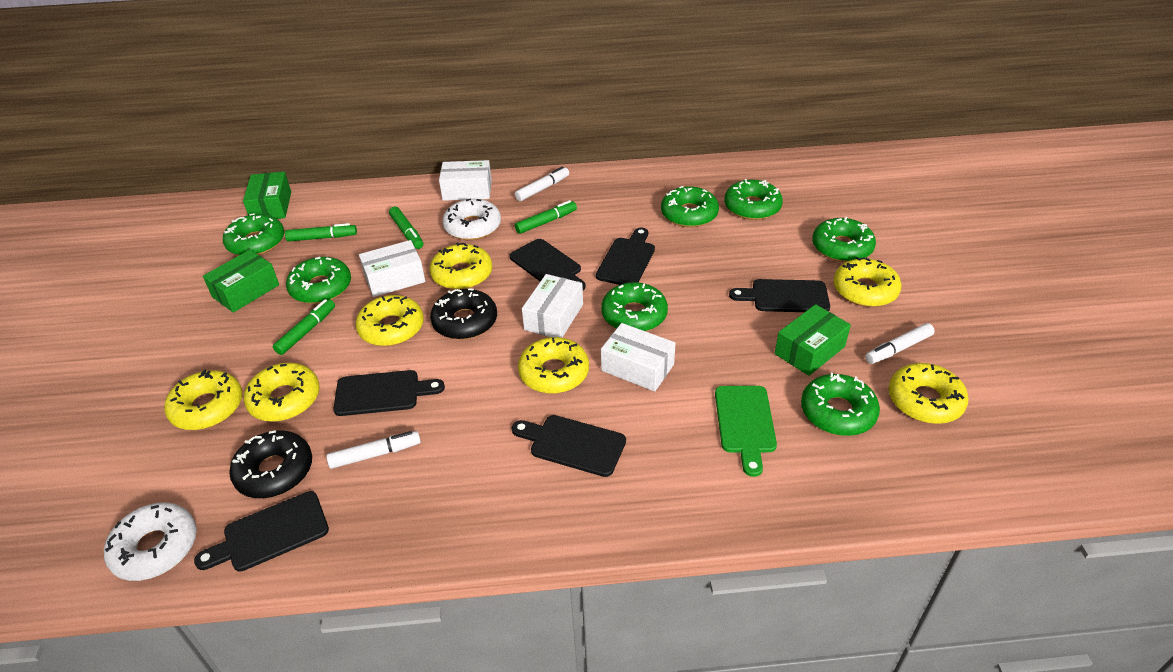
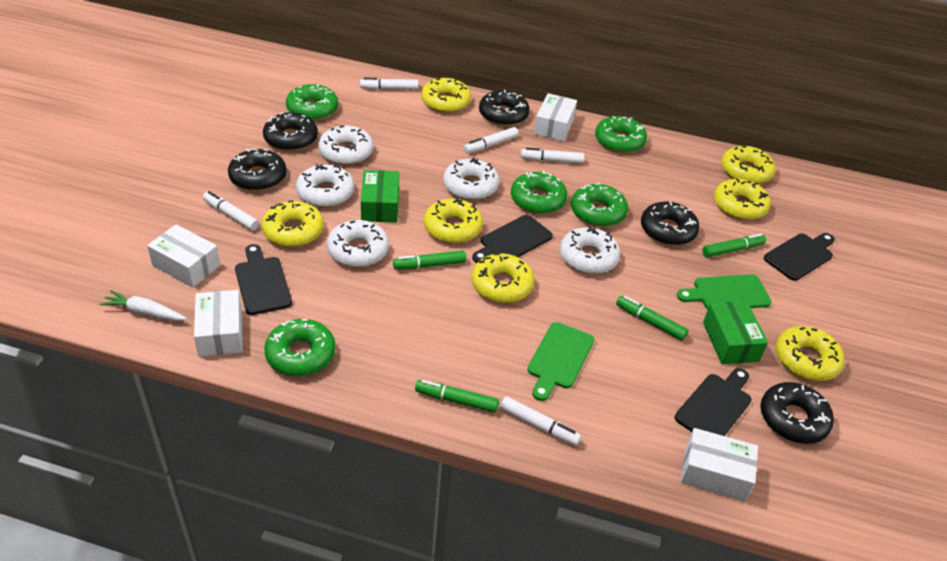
black cutting board: [194,491,329,572] [333,370,445,416] [510,239,586,290] [512,415,626,477] [596,228,655,285] [729,279,830,312] = 6 -> [235,244,292,315] [472,215,553,263] [675,368,751,436] [764,233,835,281] = 4
black donut: [229,430,312,498] [430,288,497,340] = 2 -> [228,149,287,191] [263,112,318,151] [479,90,530,126] [641,202,699,246] [760,382,834,444] = 5
green box: [203,250,279,313] [243,172,291,219] [775,304,851,376] = 3 -> [361,170,399,223] [703,301,768,364] = 2
green cutting board: [715,386,777,477] = 1 -> [527,322,594,401] [677,274,771,309] = 2
green donut: [223,213,284,255] [286,257,351,304] [601,282,668,331] [661,186,719,227] [724,179,783,220] [801,373,880,436] [812,217,876,262] = 7 -> [264,319,336,377] [286,84,338,120] [511,171,567,214] [571,183,628,227] [595,116,647,153] = 5
white carrot: none = 0 -> [99,290,187,321] = 1
white donut: [104,502,197,581] [443,198,501,240] = 2 -> [296,164,354,207] [318,125,373,165] [327,220,389,267] [443,157,499,200] [560,226,620,274] = 5
white marker: [326,431,421,469] [515,166,569,201] [865,323,935,364] = 3 -> [203,191,259,231] [360,78,419,90] [463,127,519,153] [500,396,581,446] [521,147,584,163] = 5

